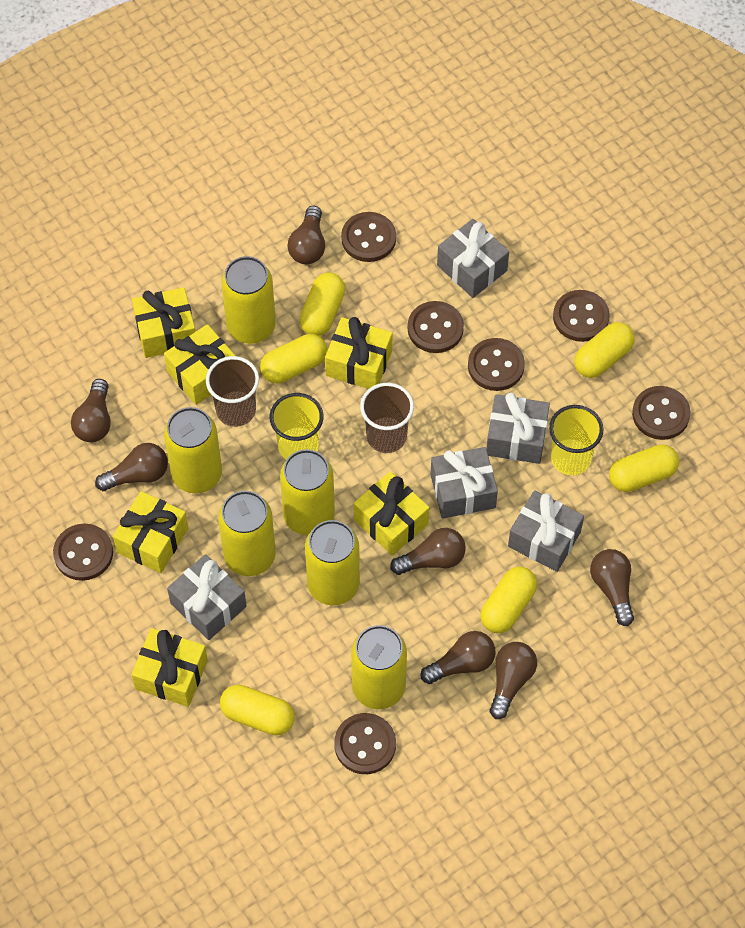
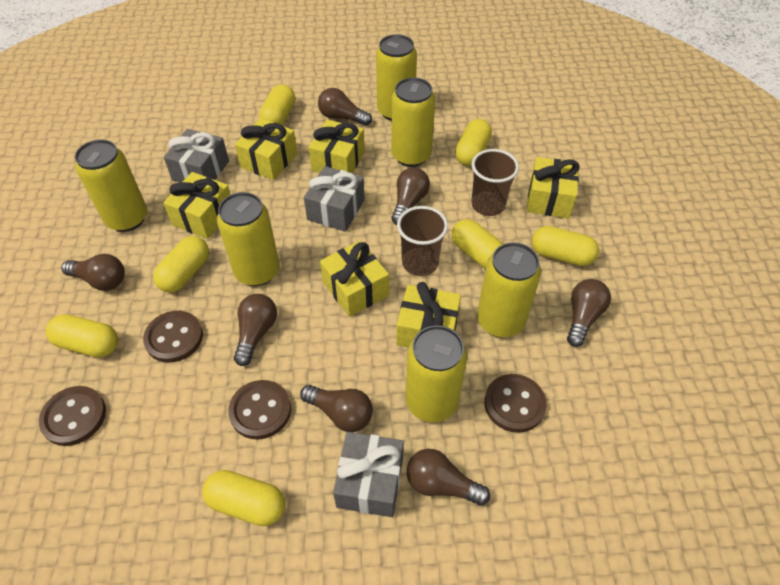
brown button: [53,524,113,581] [334,713,396,774] [341,212,396,262] [408,301,464,353] [468,338,525,391] [553,290,610,342] [632,386,691,440] = 7 -> [39,386,106,446] [143,311,203,363] [228,380,291,439] [484,374,547,433] = 4
grey gift: [167,554,247,640] [430,447,498,519] [437,219,509,298] [486,393,550,464] [508,490,584,572] = 5 -> [164,129,229,182] [304,166,365,232] [333,432,404,517] = 3
yellow capsule: [220,685,295,735] [260,334,327,383] [300,272,345,336] [480,567,537,633] [574,322,635,378] [609,445,679,492] = 6 -> [46,314,118,357] [153,236,209,292] [202,470,285,526] [259,84,295,125] [452,219,503,269] [455,119,492,166] [532,226,599,266] = 7
yellow cup: [270,393,323,460] [549,405,603,475] = 2 -> none = 0

